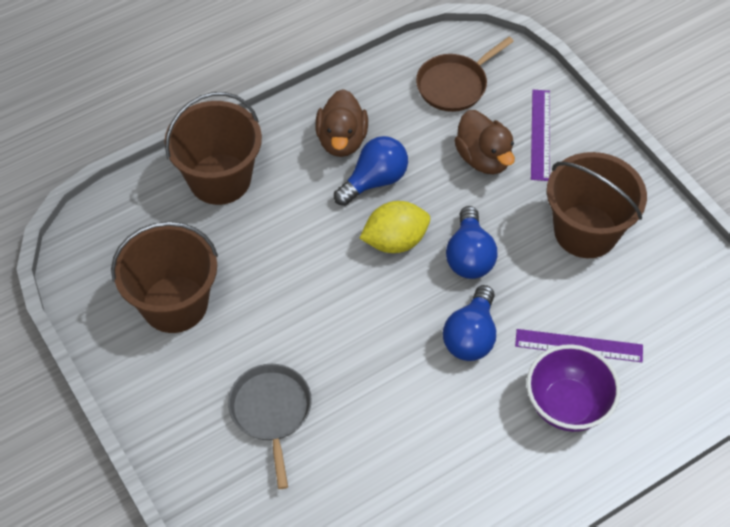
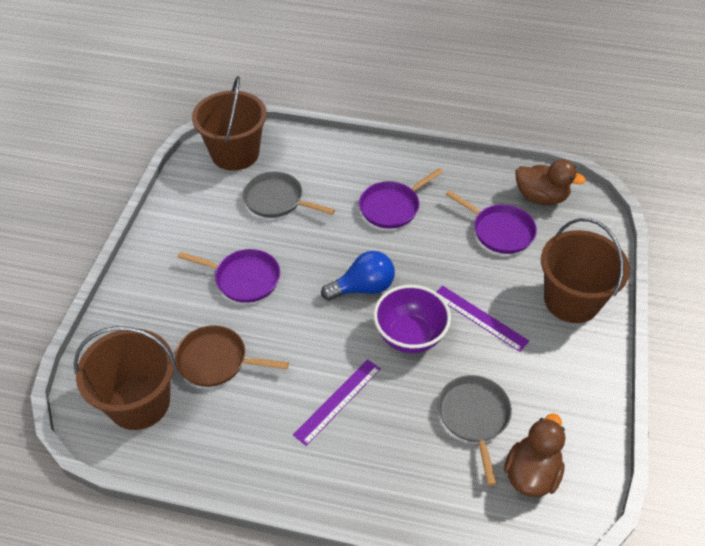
blue light bulb: [334,136,408,206] [443,285,496,361] [446,206,497,279] = 3 -> [321,251,395,301] = 1
grey pan: [228,364,312,489] = 1 -> [243,171,335,218] [438,375,512,486] = 2
purple pan: none = 0 -> [178,249,280,303] [359,168,443,229] [445,190,537,254] = 3
yellow lemon: [359,201,430,253] = 1 -> none = 0

